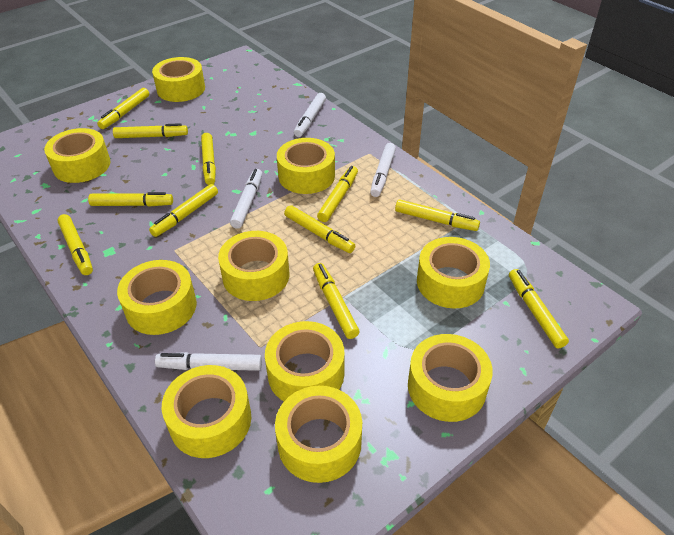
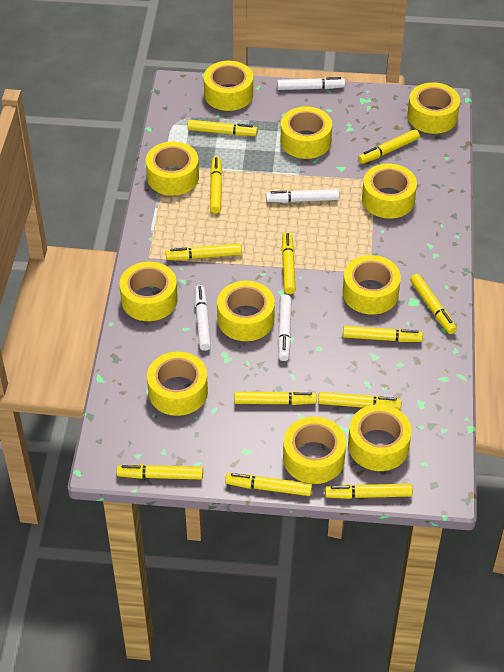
yellow marker: [57,214,93,275] [88,192,173,207] [97,88,149,129] [113,123,188,138] [149,184,218,237] [201,133,216,185] [284,205,355,253] [313,263,360,339] [317,166,358,222] [395,200,480,231] [509,269,569,349] = 11 -> [116,464,203,479] [166,243,242,260] [187,120,258,136] [210,157,222,214] [225,473,312,496] [234,391,317,405] [282,232,296,294] [318,392,402,409] [325,484,413,499] [343,326,423,342] [358,129,420,164] [410,274,457,334] = 12
yellow tape: [44,128,110,183] [117,260,196,335] [152,57,205,102] [162,365,251,458] [218,231,289,301] [265,321,345,401] [275,386,362,483] [277,138,335,194] [408,334,493,422] [417,237,490,309] = 10 -> [119,262,178,321] [146,141,199,196] [147,351,208,416] [204,61,253,111] [217,281,275,341] [280,106,332,159] [283,416,346,484] [343,255,401,315] [348,404,412,471] [362,163,417,219] [407,82,460,134] = 11

